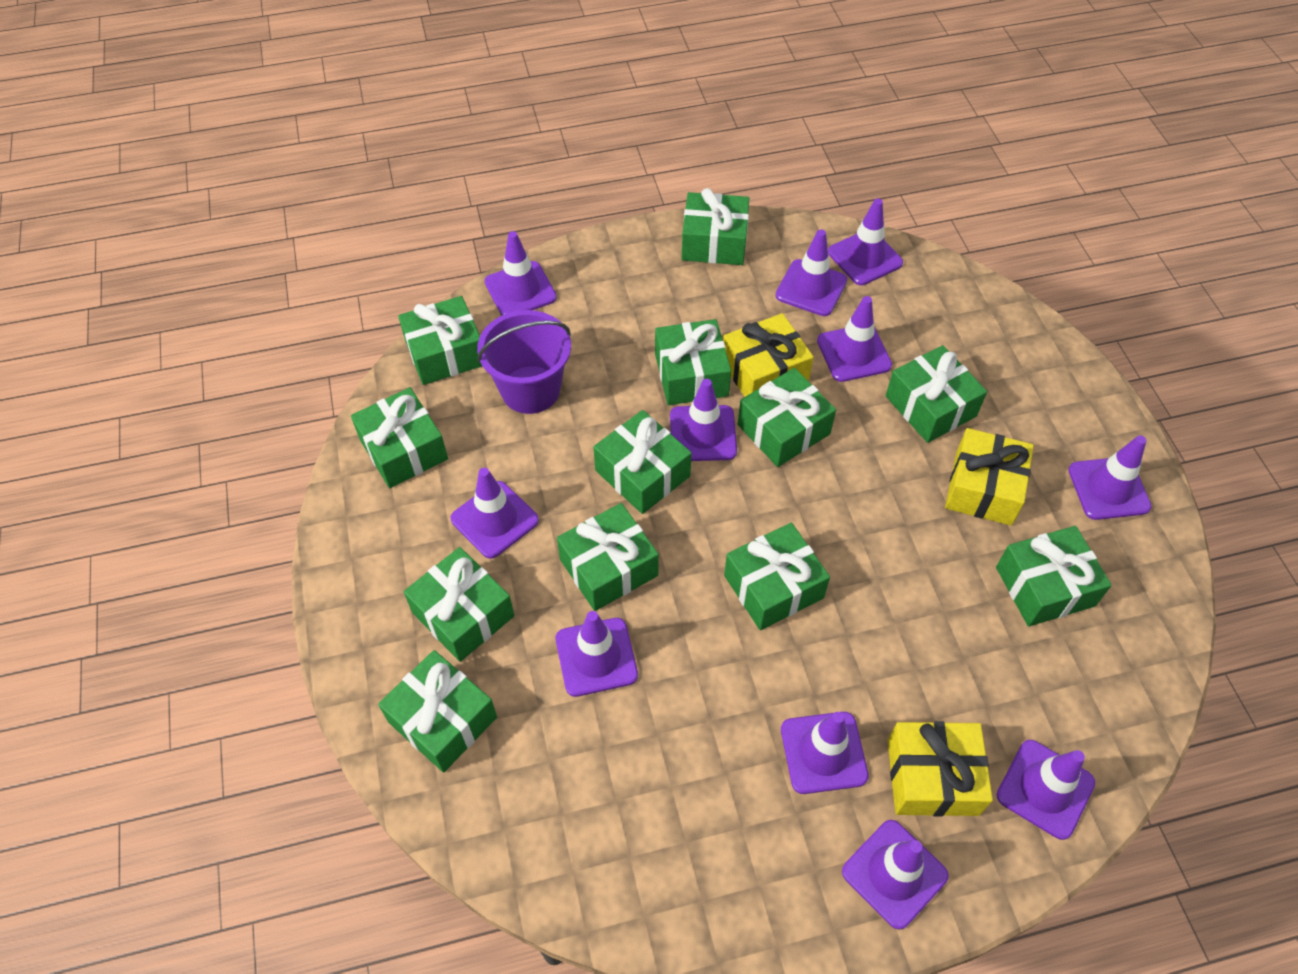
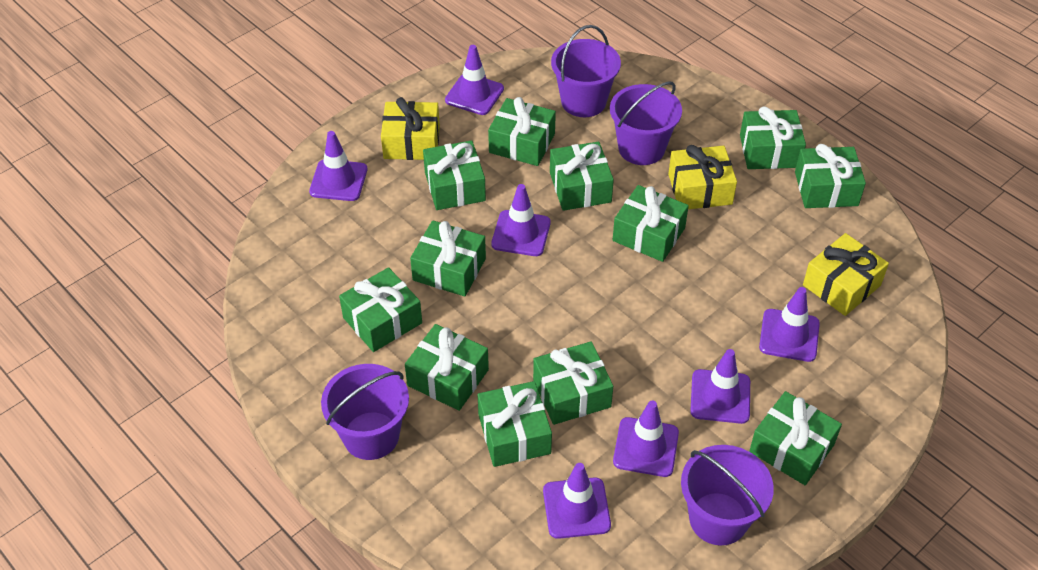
purple bucket: [477,310,571,414] = 1 -> [321,364,409,460] [551,25,621,117] [610,81,682,165] [681,445,774,545] = 4
purple traffic cone: [451,468,539,559] [484,231,557,315] [555,611,638,697] [670,379,737,461] [775,229,847,316] [781,712,869,794] [817,296,892,382] [828,198,903,285] [842,820,949,930] [997,740,1095,840] [1068,435,1152,520] = 11 -> [309,131,367,201] [445,45,504,115] [491,184,551,256] [543,463,611,539] [613,401,679,477] [690,349,750,424] [759,287,820,362] = 7

